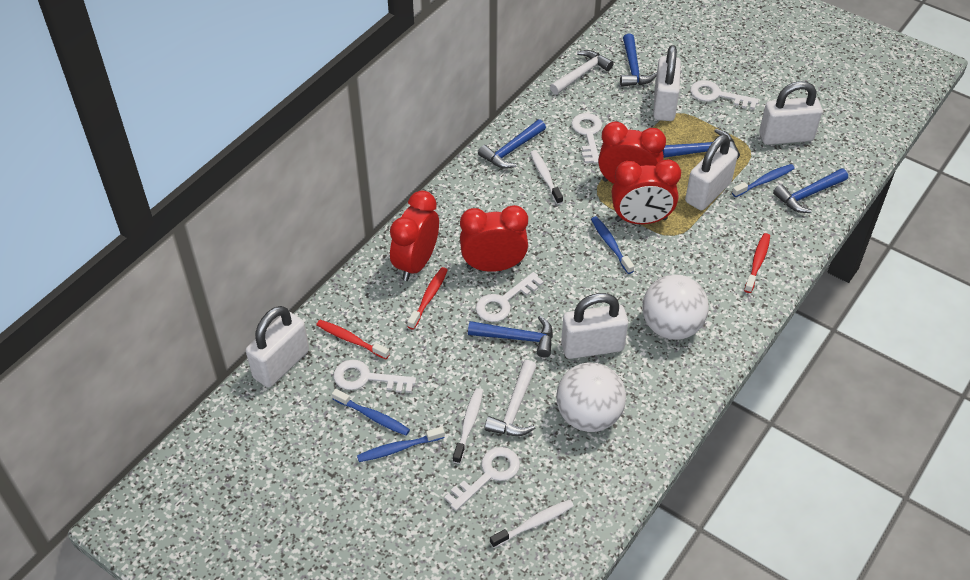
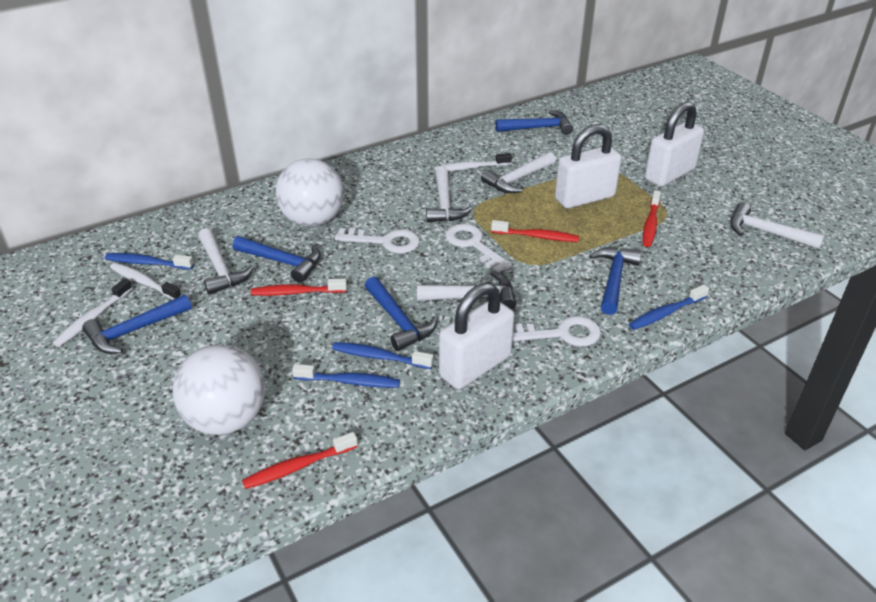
red clock: [390,191,439,281] [460,205,528,272] [598,121,666,184] [612,159,681,224] = 4 -> none = 0
red toothbrush: [316,320,390,359] [407,267,448,330] [744,233,770,293] = 3 -> [242,432,358,489] [251,278,347,296] [491,220,579,242] [643,190,661,247] = 4
white hammer: [484,360,537,436] [550,50,614,95] = 2 -> [198,228,254,295] [417,271,516,310] [426,167,472,222] [481,152,556,193] [730,202,824,249] = 5
white key: [334,360,416,393] [444,447,520,511] [476,272,544,322] [571,113,602,164] [690,80,759,110] = 5 -> [335,228,420,254] [445,224,512,272] [512,316,601,347] = 3
white padlock: [246,306,309,388] [561,293,628,359] [653,45,681,121] [685,134,738,210] [759,81,822,145] = 5 -> [439,283,514,389] [555,124,622,209] [645,101,704,187] = 3

